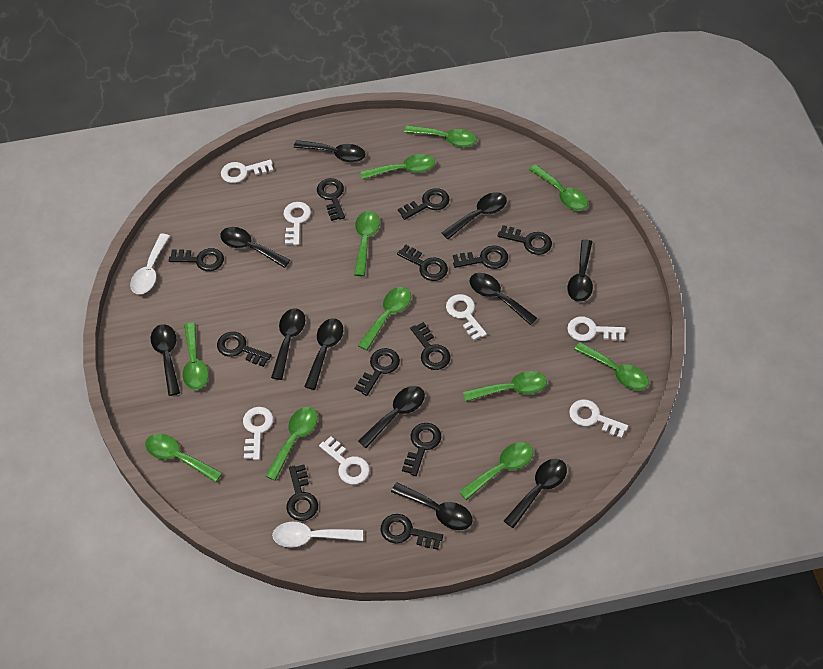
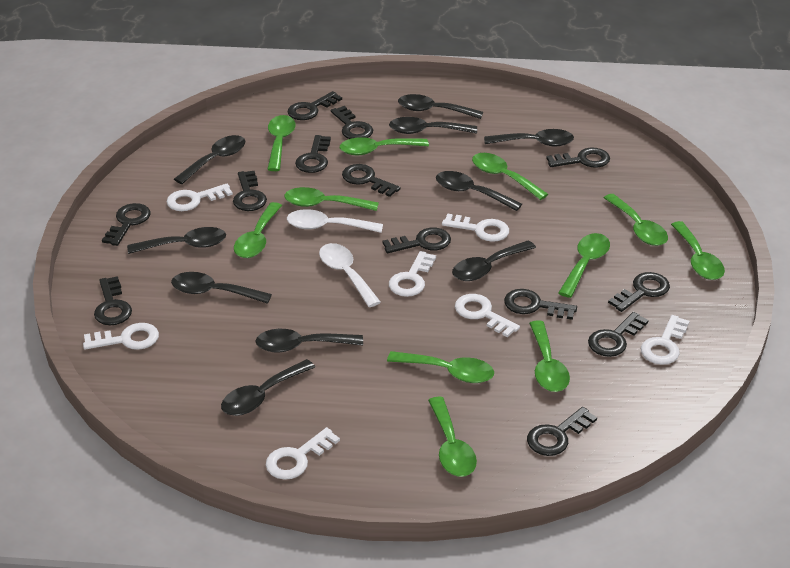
black key: [169,248,224,271] [217,332,272,367] [286,464,318,521] [317,178,345,221] [355,348,400,396] [381,514,443,550] [397,245,448,281] [398,188,450,220] [402,423,441,476] [410,322,451,370] [453,246,508,269] [498,225,552,255] = 12 -> [94,276,132,325] [102,203,150,246] [233,171,267,211] [288,91,342,120] [295,135,331,173] [331,106,373,139] [342,164,401,197] [383,228,451,253] [504,289,577,320] [527,407,597,456] [546,148,610,168] [588,312,649,357] [608,272,670,312] = 13
black spoon: [151,324,180,396] [220,227,290,268] [271,309,305,380] [293,140,365,162] [304,319,343,390] [358,386,425,448] [391,482,473,530] [442,192,507,239] [469,273,537,325] [504,459,567,528] [567,239,593,302] = 11 -> [127,227,226,254] [171,272,272,304] [174,135,246,184] [221,359,315,416] [255,329,363,352] [389,117,477,134] [398,94,483,119] [436,171,522,211] [452,240,536,281] [484,129,574,147] = 10

